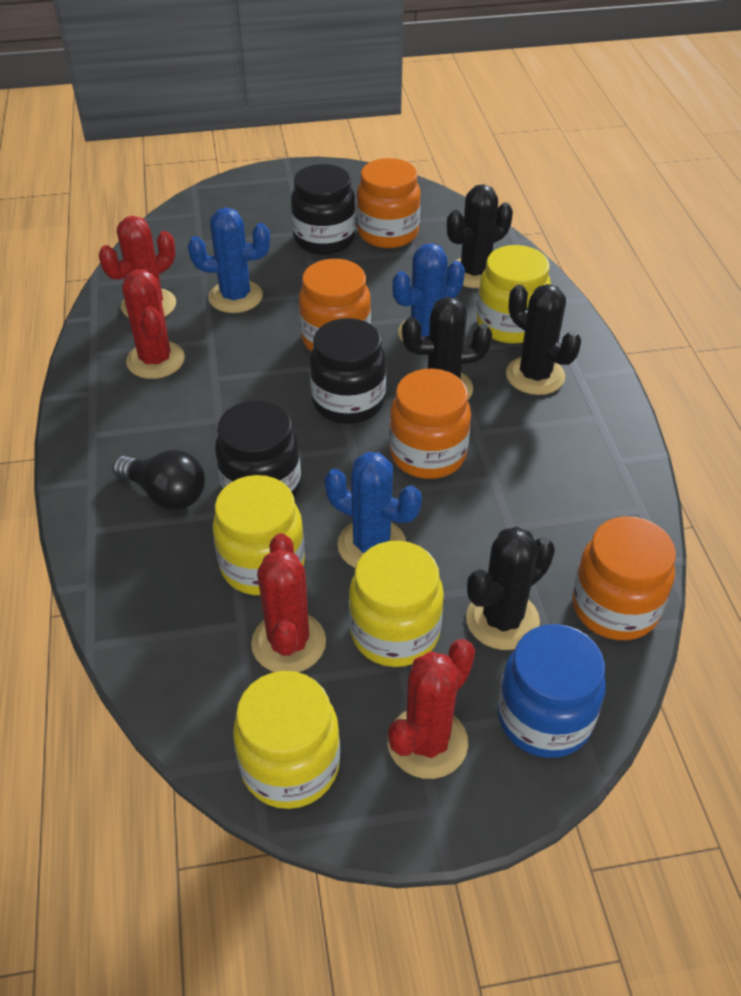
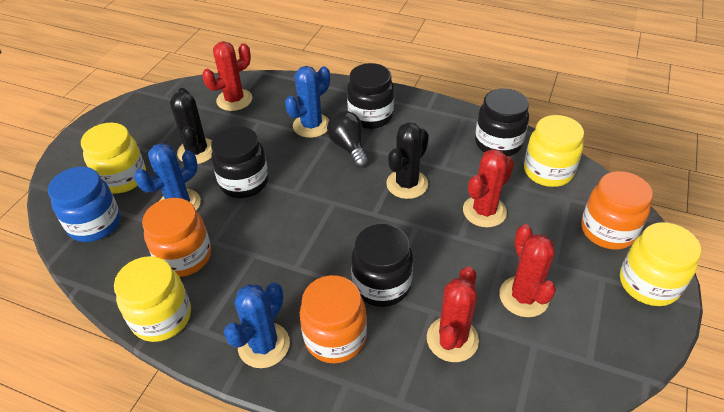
black cactus: [402,297,492,399] [447,184,513,288] [466,526,555,650] [506,284,581,395] = 4 -> [170,88,212,164] [386,122,429,199] = 2
black jar: [215,401,301,498] [291,164,356,255] [309,318,386,424] = 3 -> [211,126,269,198] [347,63,394,129] [351,224,413,307] [475,88,529,156] = 4
orange jar: [299,259,371,351] [357,158,420,248] [389,369,471,479] [572,516,676,640] = 4 -> [142,198,211,277] [300,275,367,363] [581,171,653,249] = 3

